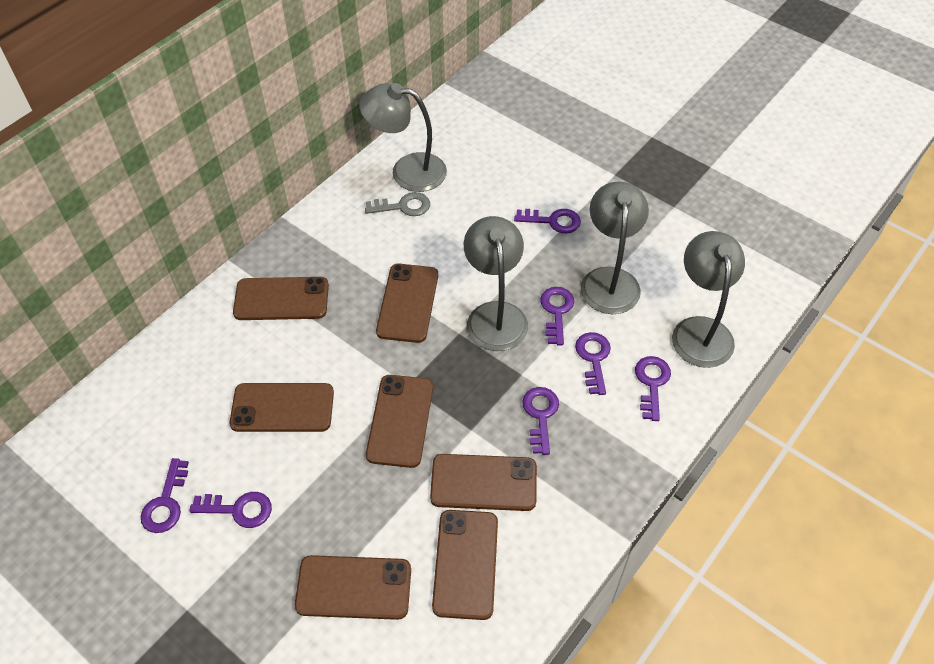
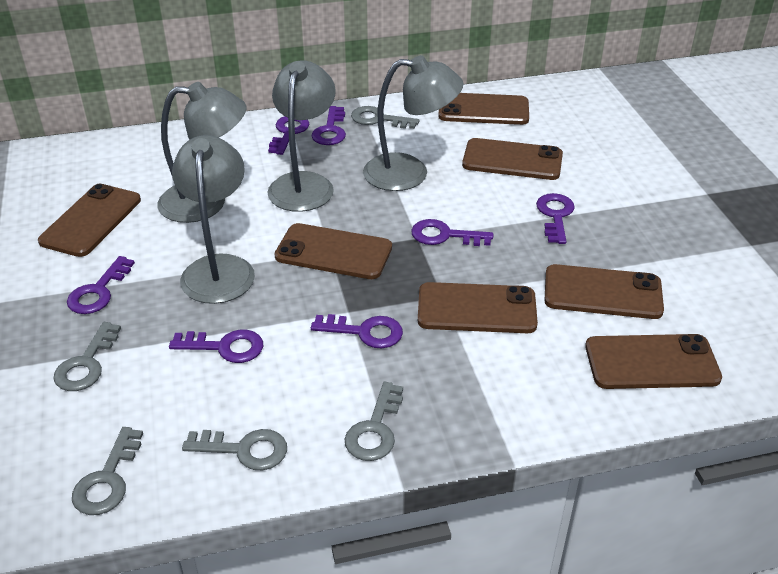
grey key: [365,192,430,216] = 1 -> [54,322,121,391] [72,427,143,515] [182,429,287,470] [345,382,403,461] [351,106,420,129] = 5

